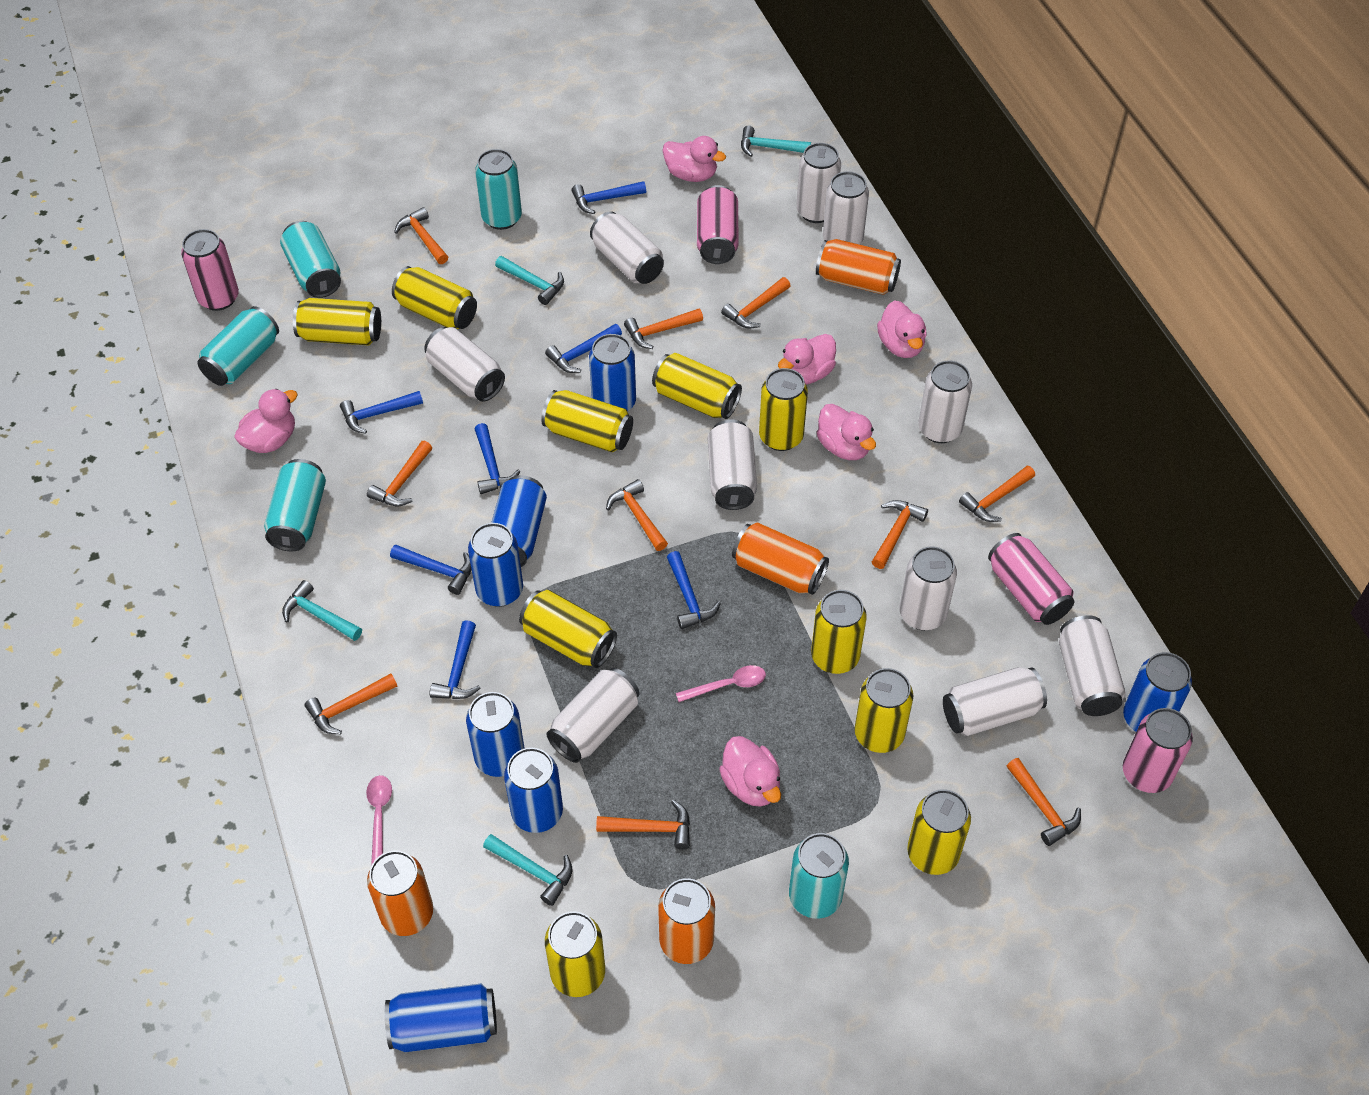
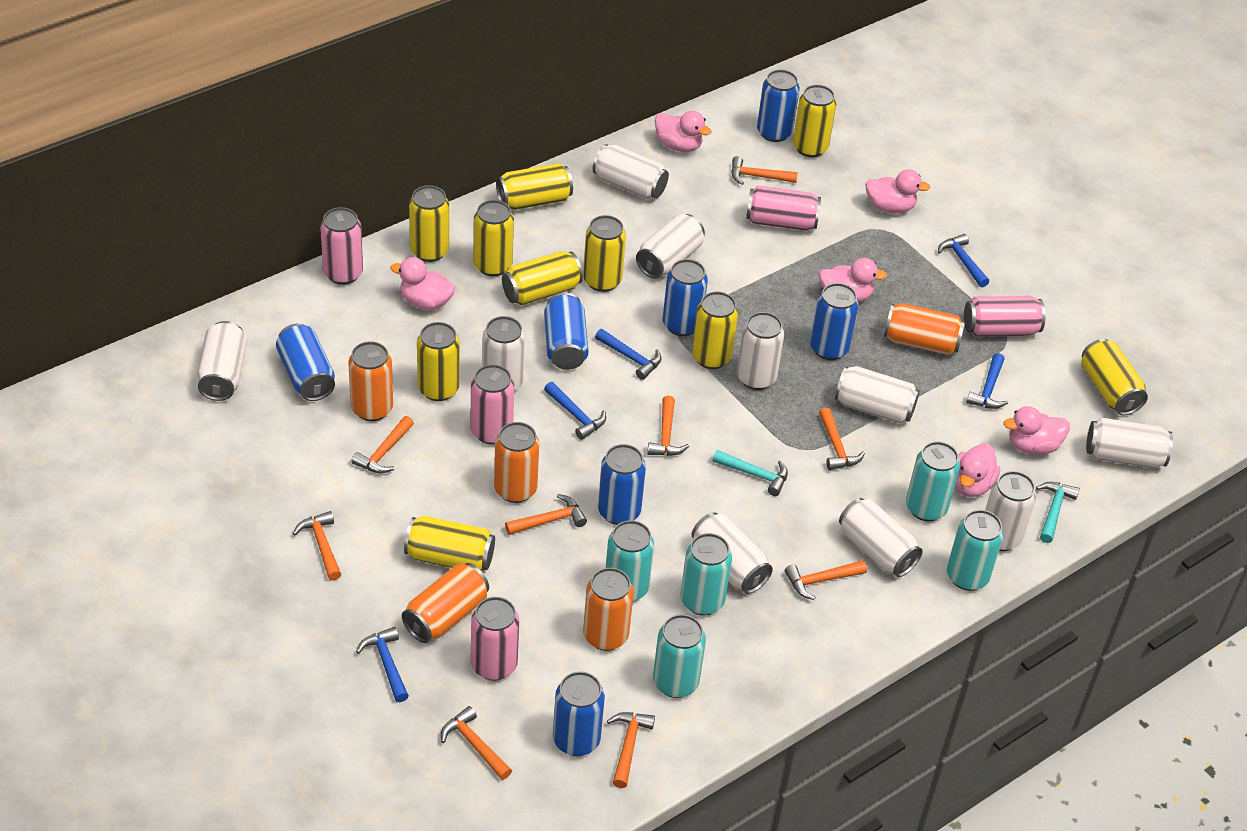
blue hammer: [340,391,423,434] [390,544,472,595] [430,620,481,699] [475,423,520,494] [545,324,622,373] [572,181,646,214] [667,551,721,629] = 7 -> [356,627,409,702] [544,382,606,440] [595,329,662,380] [938,234,989,287] [966,353,1008,409] = 5
orange can: [367,851,433,936] [658,878,715,964] [732,522,829,595] [816,239,901,295] = 4 -> [348,341,393,421] [402,563,489,643] [494,422,540,503] [583,568,634,651] [884,303,965,355] = 5
orange hammer: [305,673,397,734] [367,441,432,506] [394,207,448,264] [596,800,690,850] [606,479,668,551] [624,309,703,349] [721,277,791,328] [872,500,928,569] [959,466,1035,522] [1007,758,1081,846] = 10 -> [293,511,341,580] [351,416,414,474] [441,706,512,780] [505,494,587,535] [607,712,655,788] [647,396,689,456] [731,156,798,185] [785,560,867,600] [819,407,865,470] = 9
pink can: [181,229,239,311] [697,185,738,264] [988,533,1074,625] [1123,708,1193,793] = 4 -> [320,207,363,285] [470,364,514,444] [471,597,519,681] [746,186,821,231] [964,296,1046,337] = 5
pink spoon: [366,775,392,866] [676,665,766,702] = 2 -> none = 0
turquoise hammer: [282,580,362,641] [483,834,573,906] [495,256,564,305] [741,126,811,157] = 4 -> [713,450,788,496] [1036,482,1080,543] = 2

